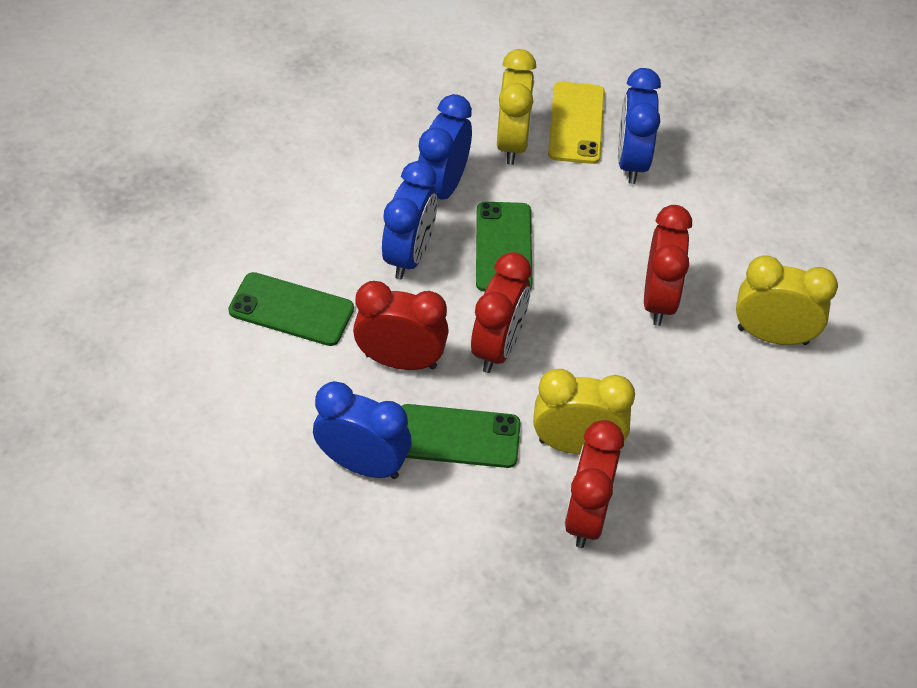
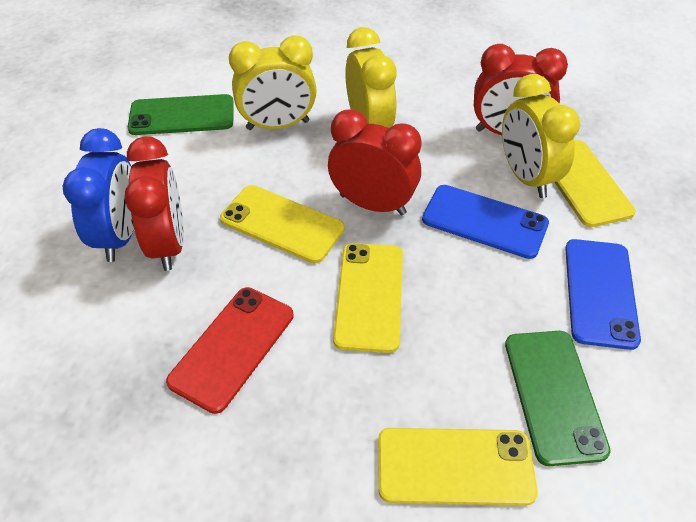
blue clock: [313,381,412,479] [382,161,438,279] [418,94,472,200] [618,68,661,184] = 4 -> [62,128,134,262] = 1
blue phone: none = 0 -> [422,185,549,259] [565,239,641,350] = 2
green phone: [228,272,354,346] [401,404,521,468] [476,202,532,292] = 3 -> [128,94,234,135] [505,331,611,466] = 2
red clock: [353,281,449,370] [471,252,531,373] [565,420,624,548] [644,205,692,326] = 4 -> [125,137,184,271] [328,109,421,215] [474,44,568,135] = 3
red phone: none = 0 -> [166,287,294,414] = 1
yellow phone: [548,82,605,164] = 1 -> [220,185,345,263] [333,243,403,353] [378,428,538,506] [554,140,636,227] = 4

